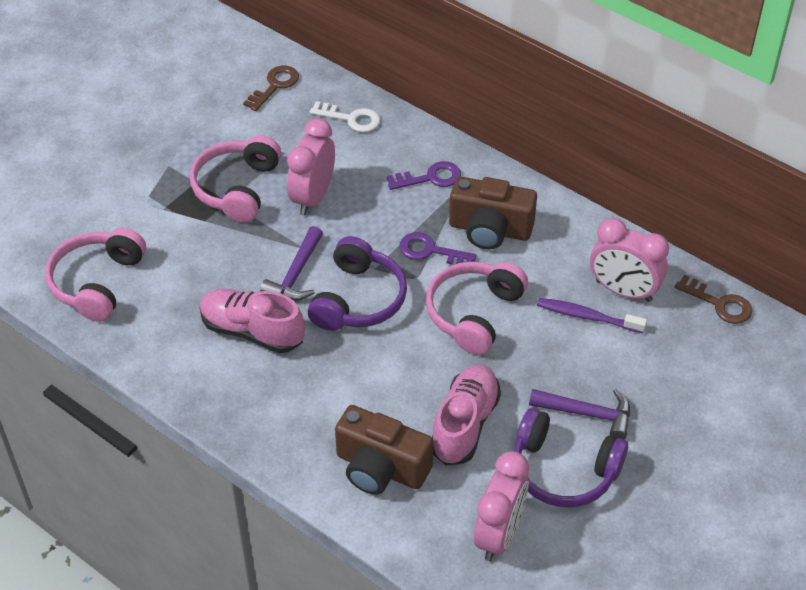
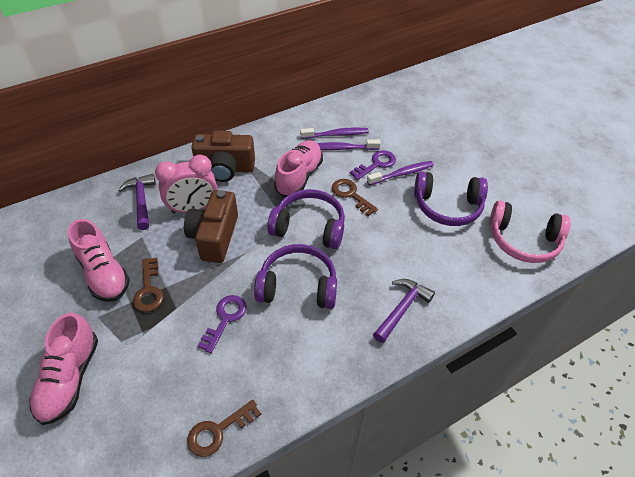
brown key: [243,66,299,111] [675,275,752,324] = 2 -> [133,258,164,312] [187,400,261,457] [332,179,378,216] = 3
pink clock: [287,118,335,216] [474,451,529,561] [590,218,669,302] = 3 -> [155,154,217,214] = 1
pink headphones: [45,228,146,322] [190,135,281,223] [426,262,528,355] = 3 -> [489,200,571,263] = 1
pink shoe: [199,289,305,353] [432,364,501,465] = 2 -> [29,312,98,425] [68,219,130,302] [274,140,323,197] = 3
purple headphones: [308,236,407,331] [514,408,628,507] = 2 -> [254,244,337,309] [267,189,345,249] [414,171,488,226] = 3
purple toothbrush: [537,298,647,333] = 1 -> [300,127,369,139] [317,140,381,150] [367,161,434,185] = 3
white key: [309,101,380,132] = 1 -> none = 0

